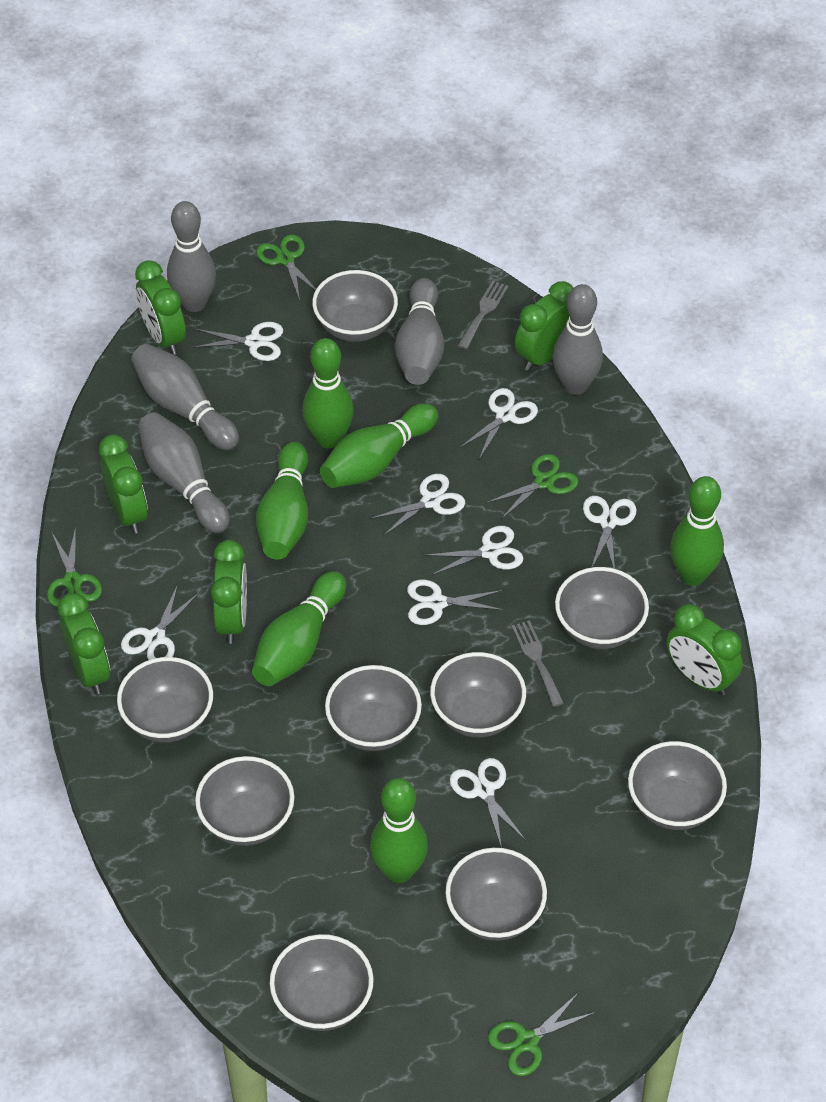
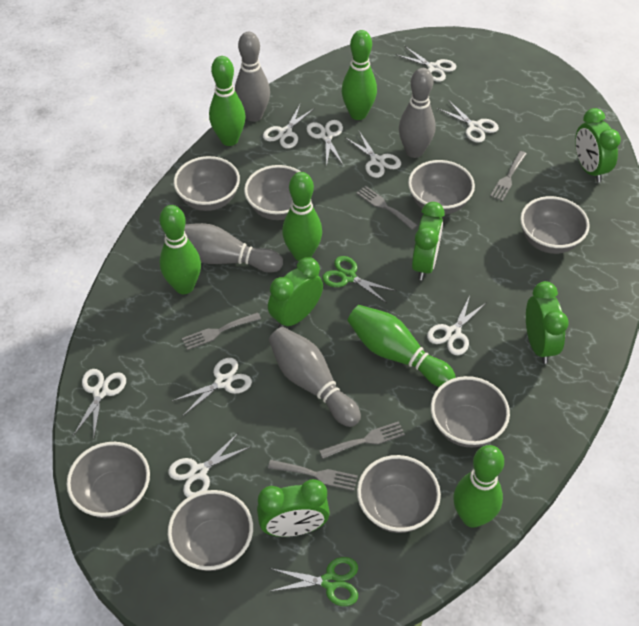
green clock: [58,593,110,694] [99,434,148,534] [135,260,186,355] [211,540,247,644] [515,281,573,371] [666,604,743,695] = 6 -> [257,479,330,537] [268,257,323,328] [412,202,445,280] [526,281,569,364] [575,108,621,183] = 5
green scissors: [47,527,102,607] [256,235,316,301] [486,454,578,519] [488,992,596,1076] = 4 -> [269,557,358,606] [322,256,396,303] = 2
grey bowl: [117,657,213,743] [195,756,294,846] [270,934,374,1031] [312,270,398,342] [325,665,422,751] [430,652,526,738] [445,848,547,941] [555,567,649,649] [628,741,727,830] = 9 -> [67,442,150,518] [168,490,253,571] [174,156,240,211] [244,165,301,220] [357,455,441,533] [408,160,475,215] [431,376,510,447] [520,196,590,254] = 8
grey bowling pin: [131,344,239,450] [138,412,230,533] [167,201,216,312] [395,278,444,385] [553,284,603,395] = 5 -> [184,223,283,273] [235,32,270,122] [269,327,361,427] [399,68,436,158] = 4
grey fork: [458,281,508,350] [512,620,564,707] = 2 -> [182,312,261,350] [268,460,358,491] [319,421,405,459] [356,186,417,230] [490,151,527,201] = 5
white scissors: [121,584,200,660] [192,322,283,361] [370,474,465,536] [407,580,504,625] [424,526,524,575] [450,758,526,848] [459,388,538,459] [583,496,637,569] = 8 -> [73,369,126,440] [168,432,250,498] [172,358,252,416] [263,105,315,149] [307,120,343,167] [346,131,401,178] [395,46,456,82] [427,295,487,355] [437,100,499,143] = 9

